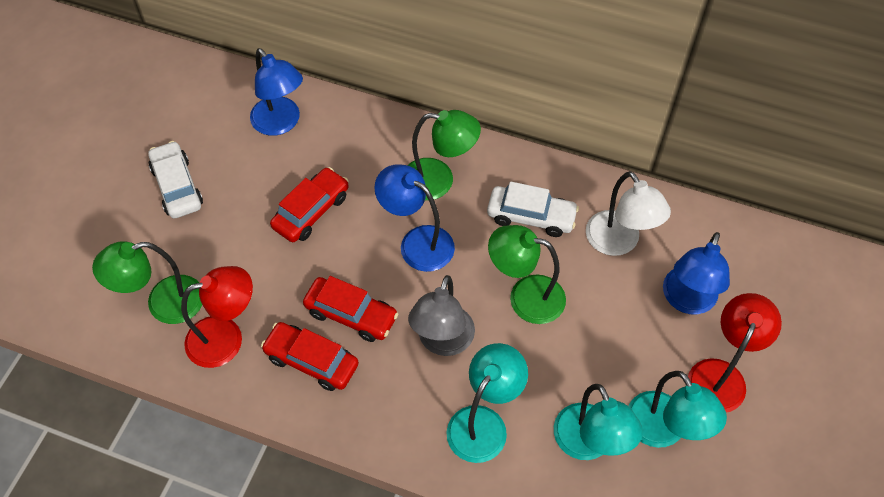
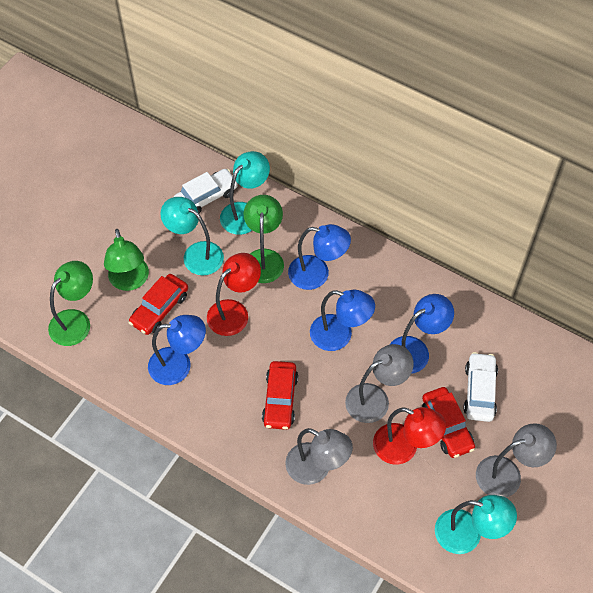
blue lamp: [250,48,303,136] [374,165,455,272] [663,232,730,314] = 3 -> [148,315,206,385] [288,224,351,290] [310,290,375,351] [390,294,454,374] = 4
grey lamp: [408,275,475,356] = 1 -> [285,428,353,485] [345,344,413,423] [476,423,557,498] = 3
white lamp: [586,171,671,256] = 1 -> none = 0

